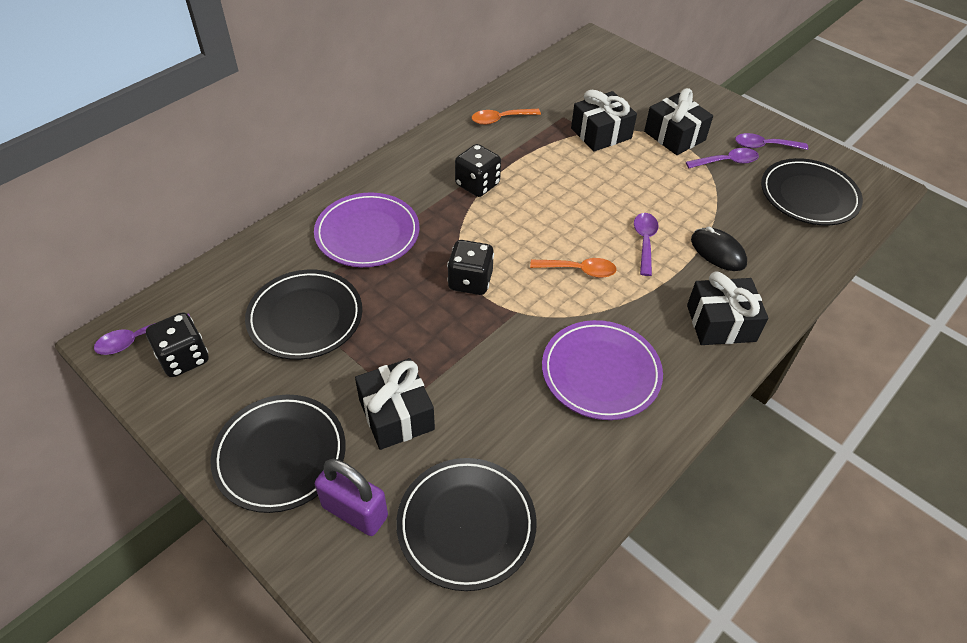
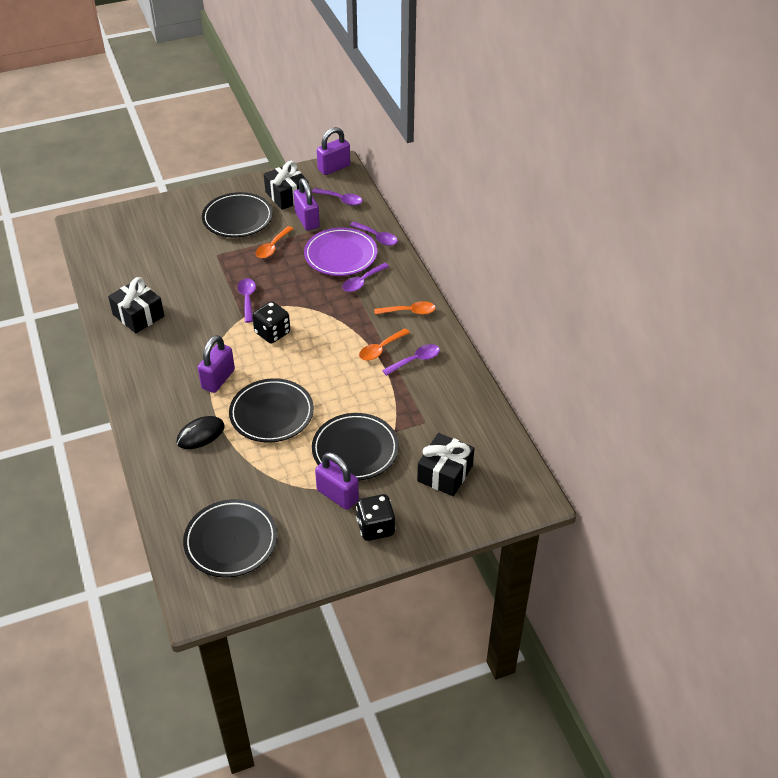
black dice: [146,312,208,377] [447,240,494,295] [455,144,501,197] = 3 -> [252,301,290,343] [356,494,395,541] = 2
black gift: [355,358,435,450] [571,90,637,152] [644,88,713,155] [687,271,768,345] = 4 -> [108,277,164,333] [264,161,309,210] [417,433,474,496] = 3
orange spoon: [472,109,541,125] [530,258,617,278] = 2 -> [256,226,293,258] [359,328,410,361] [374,301,436,315] = 3
purple padlock: [315,459,388,536] = 1 -> [198,335,235,393] [294,178,320,231] [315,453,359,510] [317,127,350,175] = 4
purple plate: [314,193,419,267] [542,320,663,420] = 2 -> [304,227,377,276] = 1
purple spoon: [94,313,190,355] [634,213,659,276] [686,148,759,168] [735,133,808,150] = 4 -> [238,278,256,323] [312,188,362,206] [342,263,389,292] [350,222,398,246] [382,344,440,376] = 5

